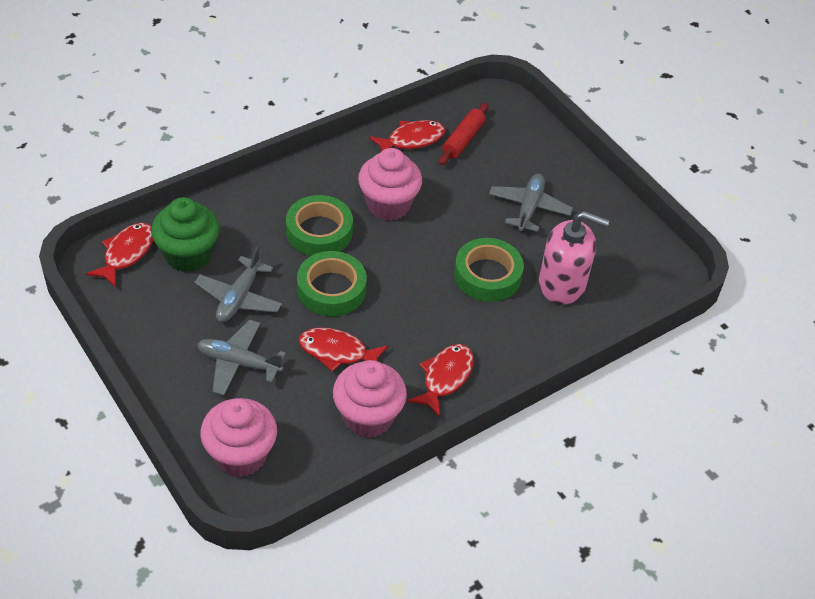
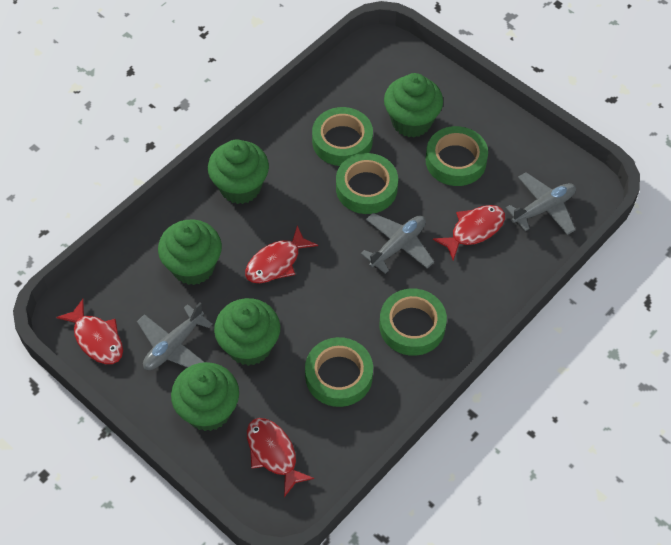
green cupcake: [151,197,219,272] = 1 -> [158,220,222,285] [171,362,239,431] [208,140,269,204] [214,298,280,366] [384,73,443,137] = 5
green tape: [286,195,353,256] [297,251,367,316] [454,238,524,302] = 3 -> [305,337,373,407] [312,107,373,166] [336,153,398,214] [380,288,447,356] [426,126,488,186] = 5
pink cupcake: [200,398,277,477] [333,360,407,438] [358,148,422,221] = 3 -> none = 0
pink soap dispenser: [539,211,610,305] = 1 -> none = 0
red rolling pin: [439,103,489,165] = 1 -> none = 0

